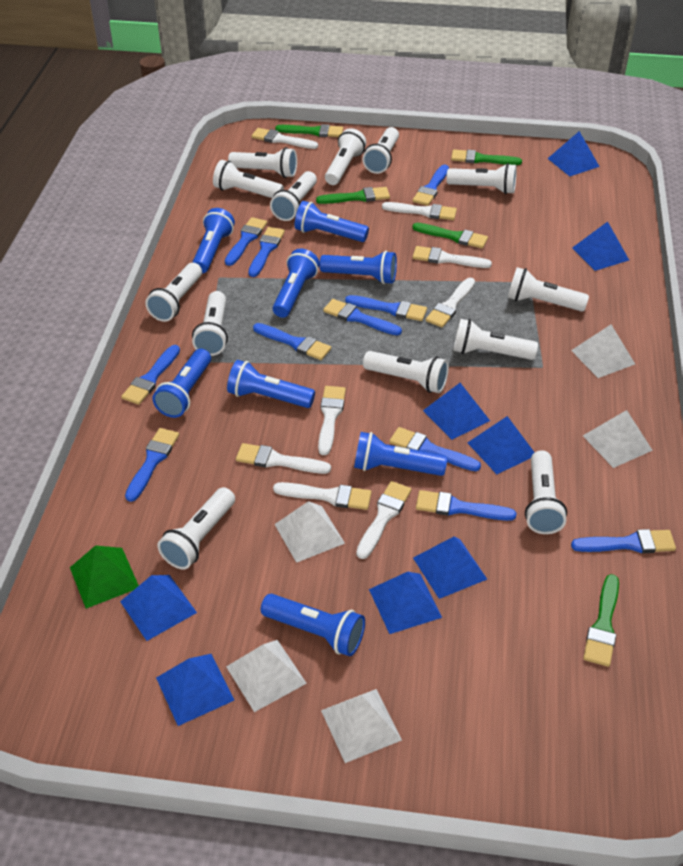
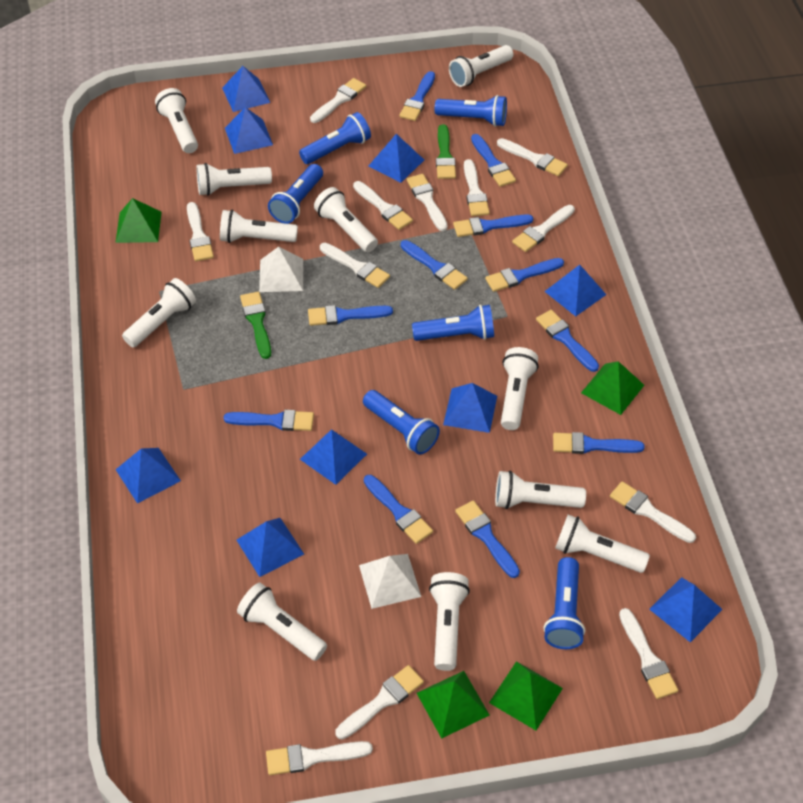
blue flashlight: [153,349,211,418] [192,208,235,273] [227,360,315,408] [261,594,365,656] [273,249,320,318] [295,201,369,242] [319,251,397,284] [354,432,447,476] = 8 -> [268,164,323,224] [299,112,371,164] [363,390,440,455] [412,305,494,341] [435,95,507,127] [544,557,585,649] = 6
blue pyramid: [120,575,197,641] [156,654,234,726] [369,572,442,634] [413,536,487,599] [423,383,490,440] [467,416,535,474] [547,131,600,176] [572,222,629,271] = 8 -> [115,448,181,504] [222,66,271,112] [225,107,273,154] [237,518,304,577] [300,429,367,485] [369,134,424,183] [443,383,497,433] [544,265,606,316] [649,577,723,642] = 9
green brush: [275,124,343,137] [316,187,390,204] [412,223,488,248] [451,149,522,165] [583,574,619,667] = 5 -> [240,292,271,359] [436,124,456,179] = 2
green pyramid: [70,545,139,609] = 1 -> [115,198,162,243] [417,671,490,739] [489,661,563,730] [581,361,644,415] = 4
white brush: [236,443,331,474] [252,128,318,149] [273,482,372,510] [318,386,346,455] [356,481,412,559] [382,202,457,220] [412,246,492,268] [426,278,475,328] = 8 -> [187,202,214,261] [266,741,373,775] [310,78,366,123] [320,243,390,288] [335,665,424,740] [353,181,413,230] [407,174,448,231] [464,159,490,216] [497,138,568,176] [512,205,575,252] [610,481,696,543] [619,608,678,699] = 12
white flashlight: [145,263,202,322] [157,487,235,569] [192,291,228,356] [213,160,284,198] [228,147,297,178] [270,171,317,221] [325,128,366,185] [363,127,399,174] [363,351,449,393] [446,163,517,194] [453,319,538,360] [508,267,589,312] [525,450,567,534] = 13 -> [122,278,196,347] [155,88,198,153] [197,163,272,196] [220,210,298,243] [237,583,327,661] [314,187,378,252] [429,572,470,671] [449,45,513,87] [495,471,586,509] [501,347,539,430] [555,515,650,573] = 11
white pyramid: [226,640,307,712] [274,501,345,563] [321,689,402,763] [571,324,635,378] [583,410,653,468] = 5 -> [259,247,303,292] [359,554,421,609] = 2

